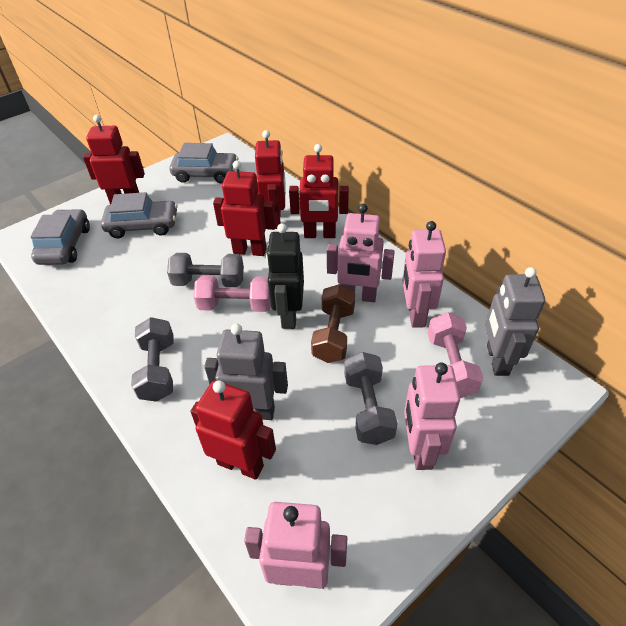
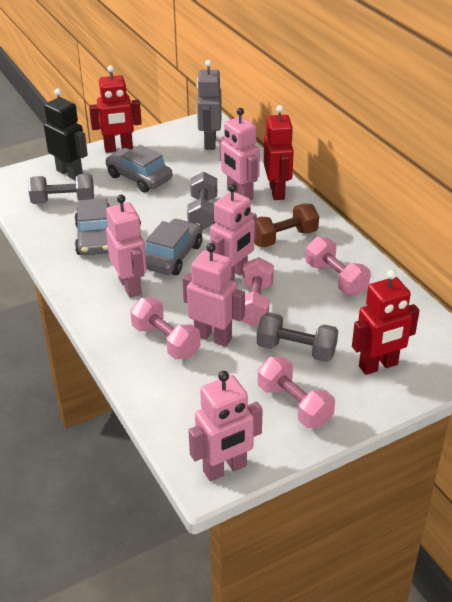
grey robot: [204,323,288,420] [485,267,545,376] = 2 -> [197,60,222,150] = 1
pink dumbbell: [194,275,271,312] [428,312,483,398] = 2 -> [130,298,201,359] [242,257,274,326] [258,357,335,428] [306,237,371,295] = 4
pink robot: [244,502,347,589] [327,204,395,302] [402,221,446,328] [404,362,460,470] = 4 -> [106,195,147,298] [182,243,245,347] [189,371,263,482] [210,184,257,281] [219,108,260,200] = 5
red robot: [83,114,145,205] [190,380,276,480] [213,160,276,256] [255,130,285,229] [289,144,349,238] = 5 -> [89,65,142,153] [264,105,294,200] [352,270,420,375] = 3

